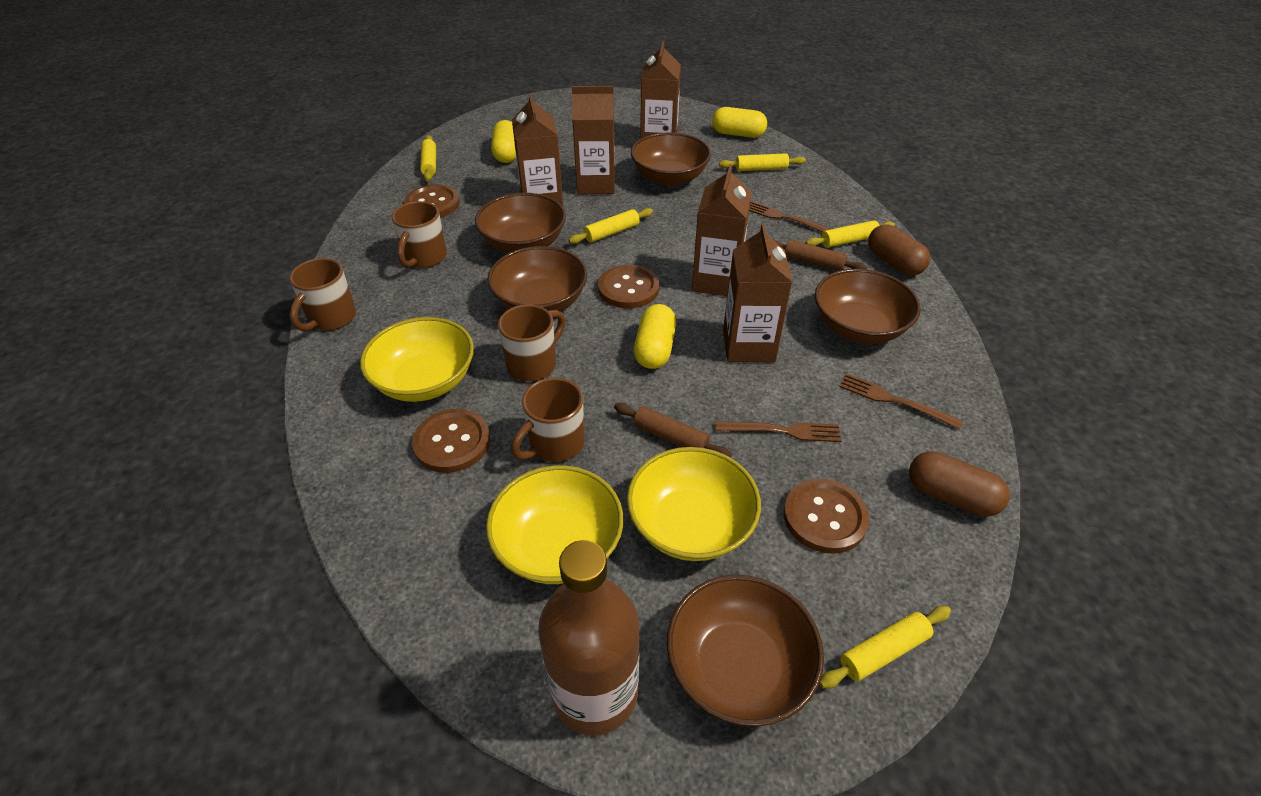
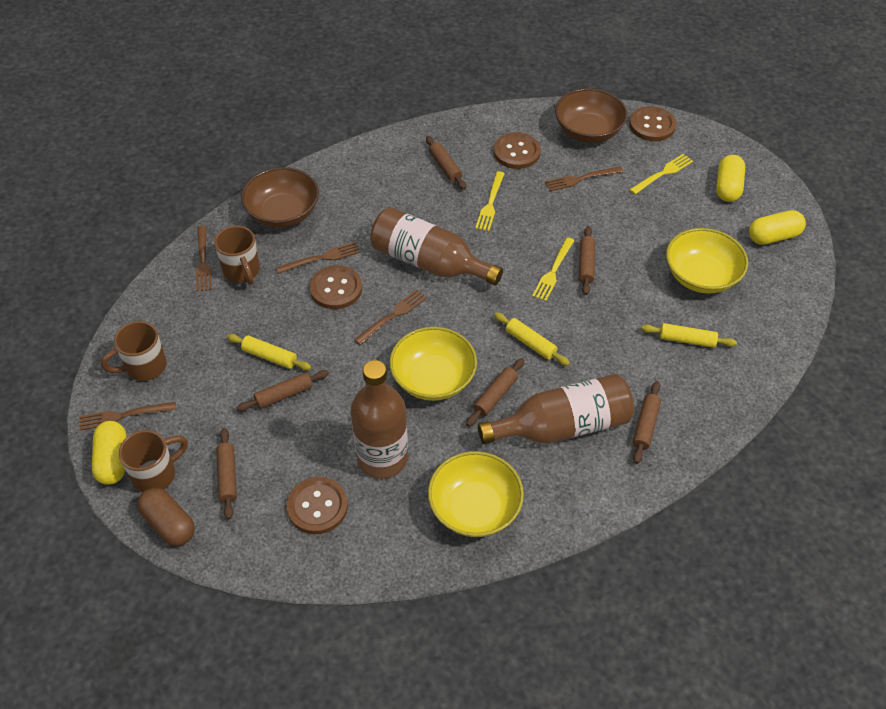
brown bottle: [538,540,640,735] = 1 -> [351,360,408,479] [370,207,503,286] [478,374,634,444] = 3
brown bowl: [475,193,566,253] [487,246,587,312] [631,133,711,186] [667,575,824,727] [815,269,921,344] = 5 -> [241,167,319,228] [555,88,628,143] = 2
brown capsule: [868,224,930,276] [909,451,1010,517] = 2 -> [137,487,195,546] = 1
brown carton: [512,94,563,207] [572,86,615,194] [640,41,681,139] [692,164,752,296] [723,223,792,362] = 5 -> none = 0
brown fork: [716,421,842,442] [749,201,831,232] [839,374,963,429] = 3 -> [79,402,176,431] [196,226,212,292] [276,242,360,274] [354,289,427,345] [545,166,623,191] = 5
brown mug: [289,258,356,331] [392,201,447,268] [498,304,565,381] [511,378,585,462] = 4 -> [101,321,167,381] [119,430,188,492] [214,226,260,285] = 3
brown rolling pin: [614,403,732,458] [774,240,867,271] = 2 -> [216,428,237,519] [236,370,329,412] [426,136,466,190] [466,358,524,427] [579,226,595,295] [633,381,661,464] = 6
yellow fork: none = 0 -> [475,171,505,231] [532,237,575,301] [630,154,693,194] = 3
yellow rolling pin: [420,135,436,181] [569,208,653,244] [719,153,806,171] [806,220,895,248] [819,606,951,689] = 5 -> [227,334,312,371] [494,312,570,366] [641,323,737,348] = 3

